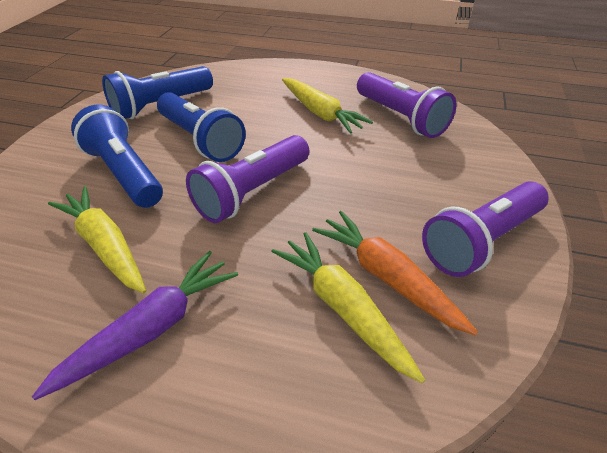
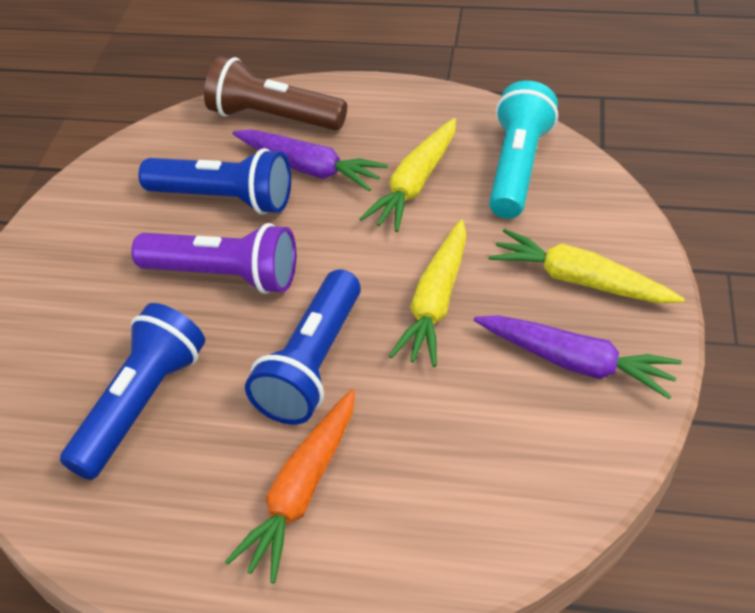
brown flashlight: none = 0 -> [204,56,347,130] = 1
purple carrot: [32,251,238,400] = 1 -> [233,130,388,192] [474,315,682,399] = 2
purple flashlight: [186,135,309,223] [357,72,457,138] [422,181,549,277] = 3 -> [131,223,296,294] = 1
turquoise flashlight: none = 0 -> [489,81,558,219] = 1

